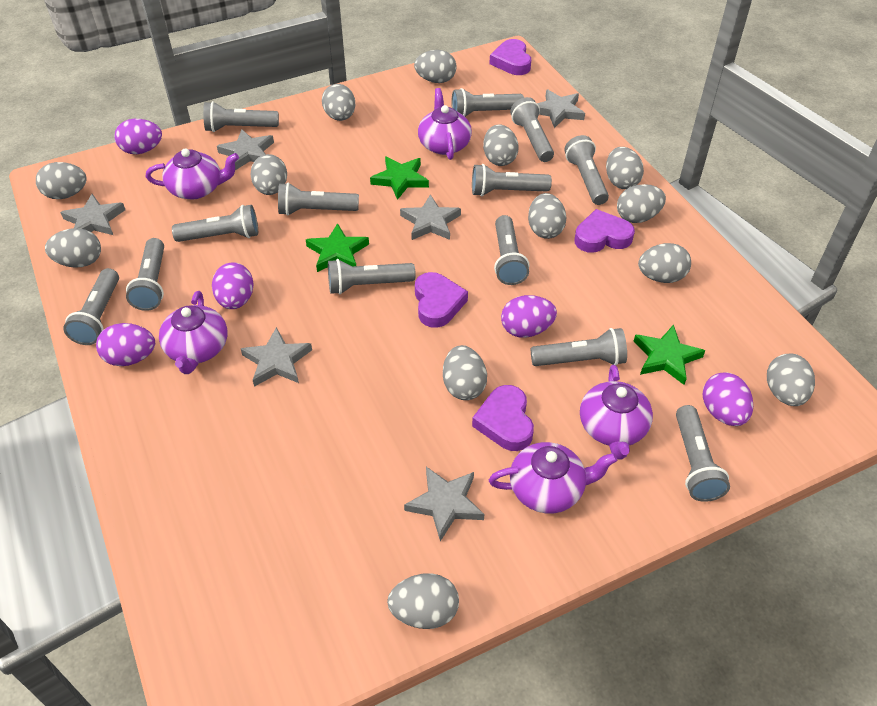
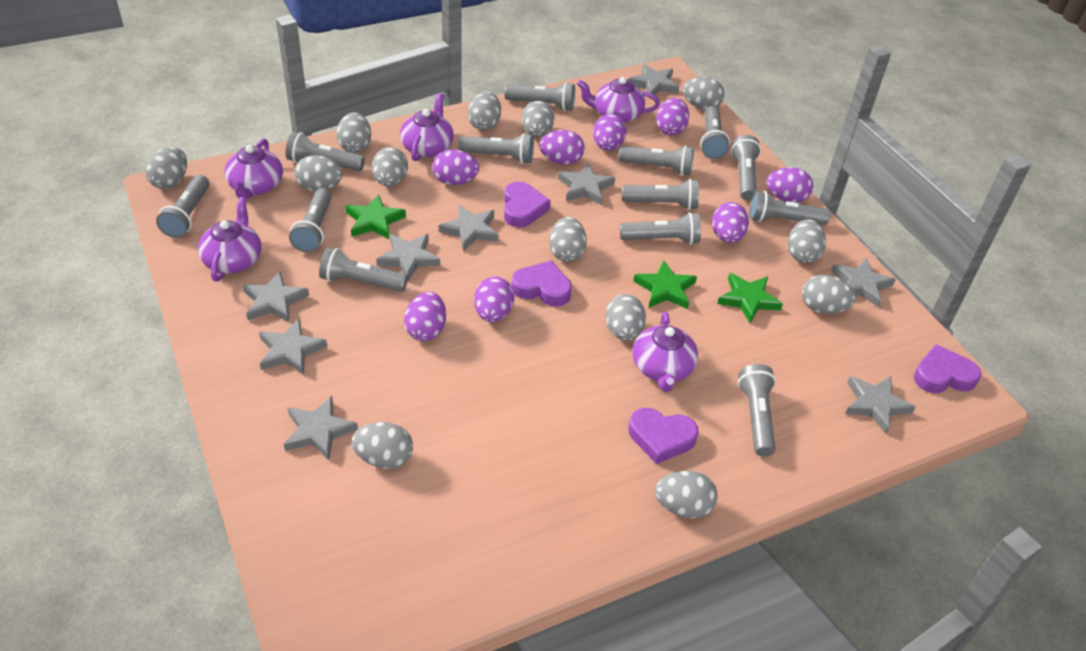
grey star: [60,194,125,235] [217,129,274,170] [241,327,312,387] [400,194,461,240] [404,467,484,541] [537,89,585,128] = 6 -> [242,271,309,322] [259,319,327,375] [284,396,358,460] [376,234,440,281] [439,205,498,251] [558,163,615,205] [629,64,679,99] [832,258,896,308] [845,376,916,433] = 9
purple egg: [96,323,155,366] [114,119,162,154] [212,262,254,309] [501,295,557,338] [703,373,753,426] = 5 -> [404,292,446,341] [432,150,479,185] [474,276,514,322] [539,130,585,165] [593,114,627,151] [656,98,689,136] [712,202,749,243] [766,167,813,203] = 8

